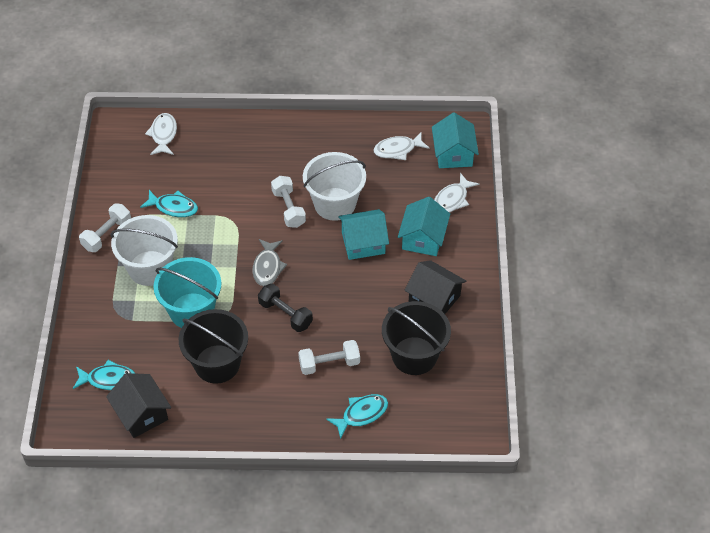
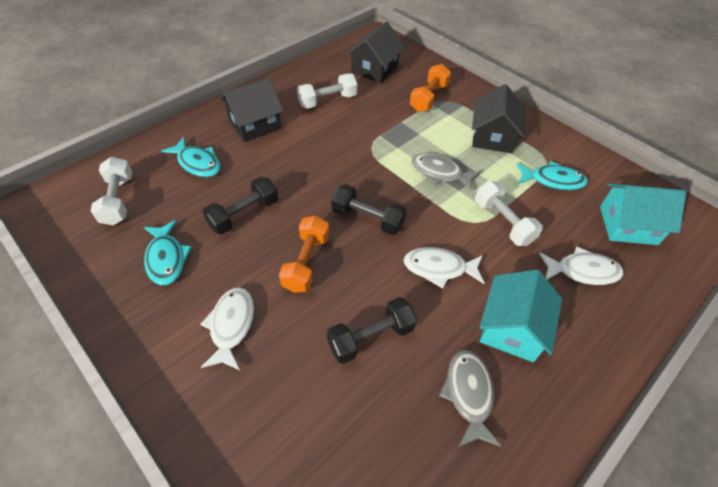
black bucket: [179,309,248,384] [382,301,451,375] = 2 -> none = 0
black dumbbell: [258,284,313,332] = 1 -> [203,177,278,234] [327,297,417,364] [331,184,406,235] = 3
black house: [106,373,171,438] [405,260,466,314] = 2 -> [219,78,284,142] [347,22,405,83] [472,84,525,153] = 3
grey fish: [252,239,287,286] = 1 -> [411,153,481,191] [439,350,501,447] = 2
orange dumbbell: none = 0 -> [279,216,329,293] [410,64,451,112] = 2
turquoise bucket: [154,257,221,328] = 1 -> none = 0
turquoise house: [338,209,389,260] [398,197,450,256] [432,112,479,168] = 3 -> [479,270,562,362] [600,183,686,245] = 2
white bucket: [111,215,178,286] [303,152,366,221] = 2 -> none = 0

